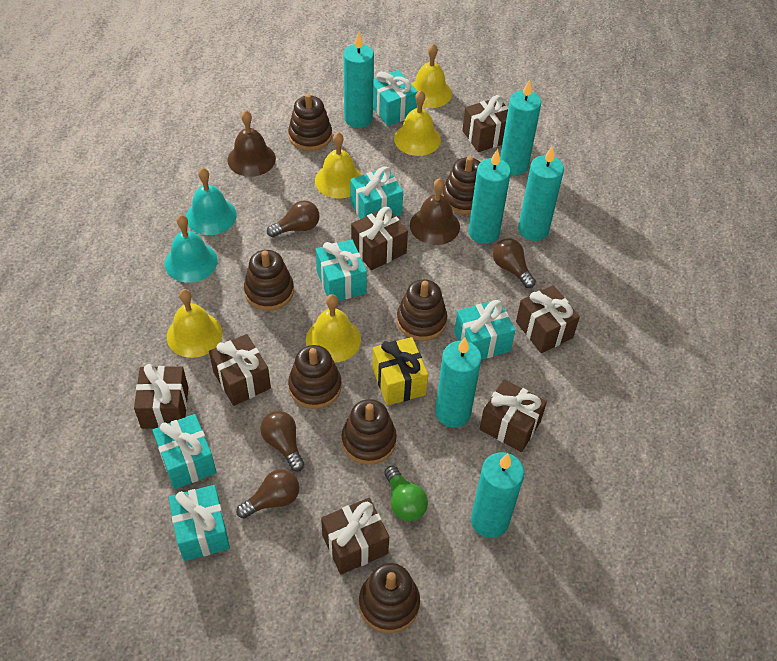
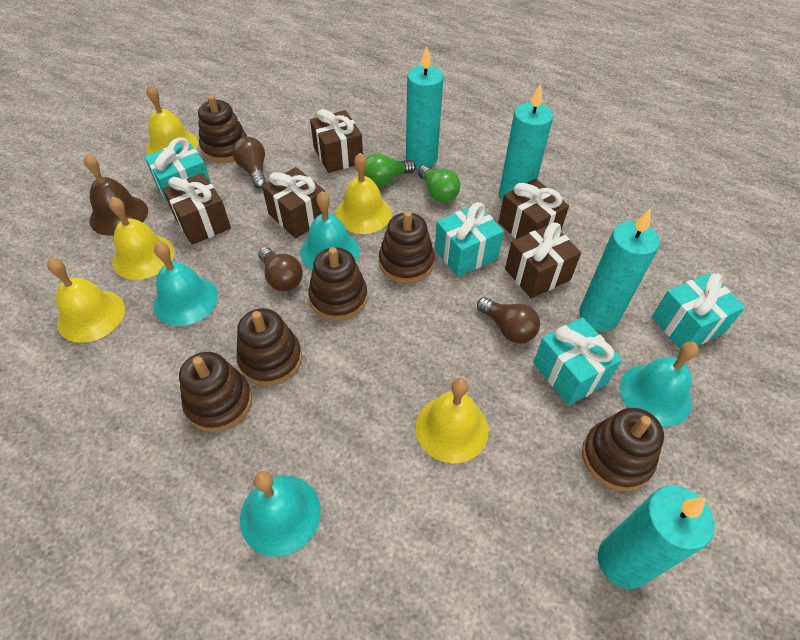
brown bell: [228,110,276,177] [410,178,460,245] = 2 -> [84,154,148,236] = 1
brown gift: [134,364,189,429] [209,334,271,406] [321,498,389,575] [351,207,408,270] [462,95,508,152] [480,379,547,452] [516,285,580,353] = 7 -> [163,173,231,245] [262,167,325,238] [310,109,363,173] [498,179,569,239] [505,223,581,298] = 5
brown light bulb: [236,469,299,519] [260,411,305,472] [267,200,319,237] [493,238,536,288] = 4 -> [233,137,266,188] [258,247,303,291] [477,297,540,343] = 3
brown stacking toy: [244,250,294,311] [288,94,332,151] [288,345,341,409] [342,399,397,465] [359,563,420,633] [397,279,447,341] [442,156,480,215] = 7 -> [179,352,252,432] [198,95,247,163] [236,308,302,386] [308,247,368,321] [379,211,435,283] [582,408,664,491] = 6
green light bulb: [384,466,428,521] = 1 -> [364,153,416,187] [418,165,460,203] = 2
turquoise bell: [165,215,218,283] [186,168,237,235] = 2 -> [153,242,218,326] [240,471,321,557] [300,191,359,270] [620,342,699,427] = 4
turquoise candle: [343,32,374,128] [435,338,482,428] [468,149,511,244] [471,452,524,538] [500,79,541,175] [518,146,564,241] = 6 -> [406,46,444,168] [499,84,553,202] [579,208,660,331] [598,486,715,589] = 4
turquoise gift: [152,414,216,489] [169,485,230,561] [316,239,367,301] [350,166,403,219] [373,70,418,126] [454,299,515,360] = 6 -> [144,137,211,204] [435,202,504,277] [533,317,622,405] [652,273,745,348] = 4
yellow gift: [372,337,428,406] = 1 -> none = 0

